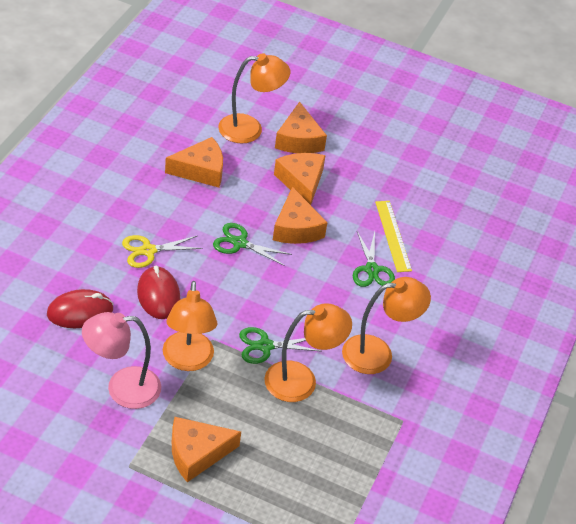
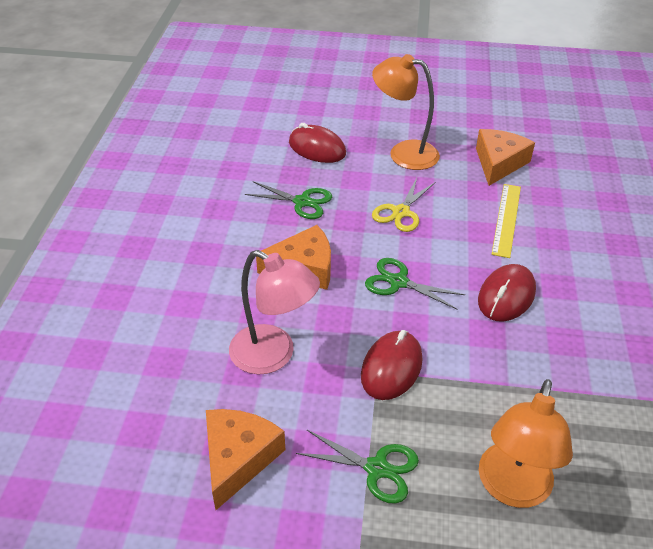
orange cheese: [165,137,223,188] [172,417,241,482] [273,187,328,244] [274,153,326,205] [275,102,327,153] = 5 -> [206,409,285,510] [256,225,331,290] [476,129,535,186] = 3
orange lamp: [163,281,217,371] [218,53,290,144] [265,303,352,402] [342,277,431,374] = 4 -> [372,54,440,170] [479,379,573,508] = 2
red mouse: [47,289,114,328] [137,266,181,319] = 2 -> [289,123,346,163] [361,330,423,400] [478,264,536,321] = 3

